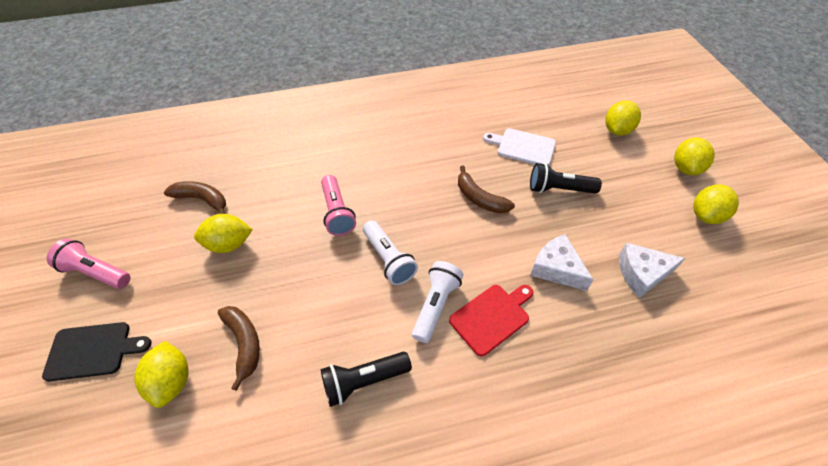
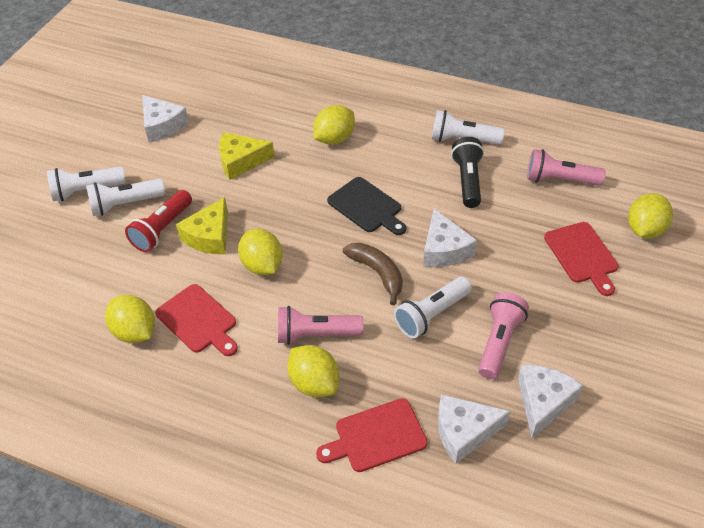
black flashlight: [321,352,412,407] [530,163,602,194] = 2 -> [451,137,484,208] = 1
brown banana: [164,181,226,214] [218,306,260,391] [458,166,515,213] = 3 -> [343,242,403,305] = 1
pink flashlight: [47,239,130,289] [321,175,356,236] = 2 -> [278,306,363,345] [478,292,529,379] [527,149,606,186] = 3
red cutting board: [449,285,533,357] = 1 -> [155,284,238,356] [316,398,428,472] [544,222,619,296] = 3
red flashlight: none = 0 -> [125,190,192,252] = 1
white cheese: [530,234,593,291] [619,243,685,298] = 2 -> [142,95,189,143] [423,209,477,267] [438,394,510,464] [518,365,583,438] = 4
white cutting board: [483,128,556,166] = 1 -> none = 0
white flashlight: [363,220,418,285] [412,261,464,343] = 2 -> [47,167,126,201] [86,179,165,216] [394,277,472,338] [432,110,504,145] = 4
yellow cheese: none = 0 -> [176,197,228,254] [219,132,275,180] = 2

